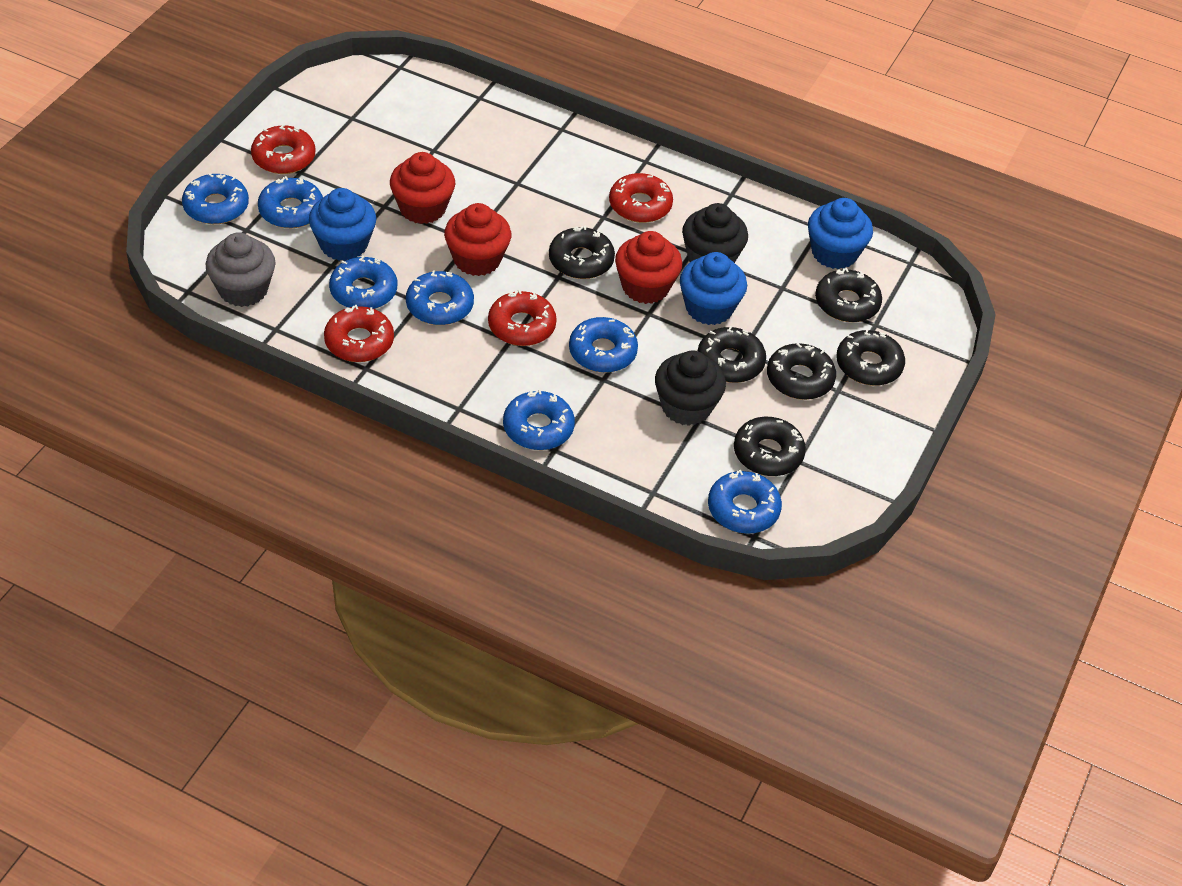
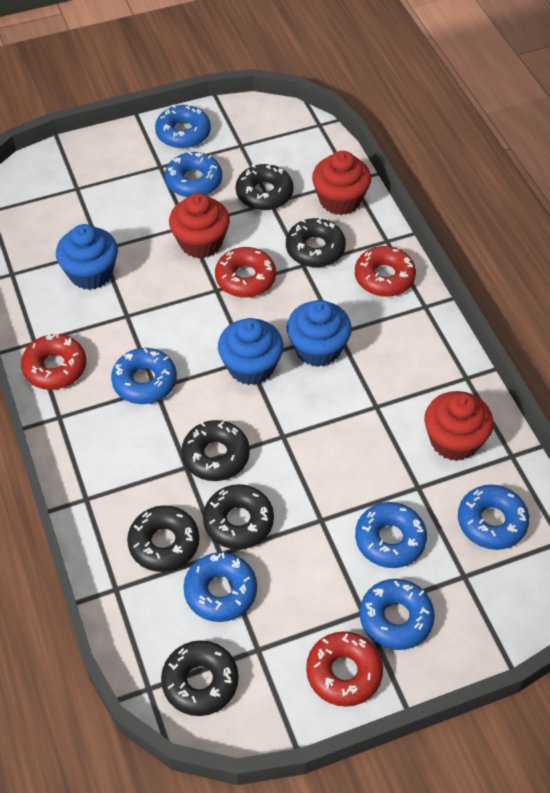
black cupcake: [655,351,726,426] [682,203,748,263] = 2 -> none = 0
grey cupcake: [206,232,276,307] = 1 -> none = 0

